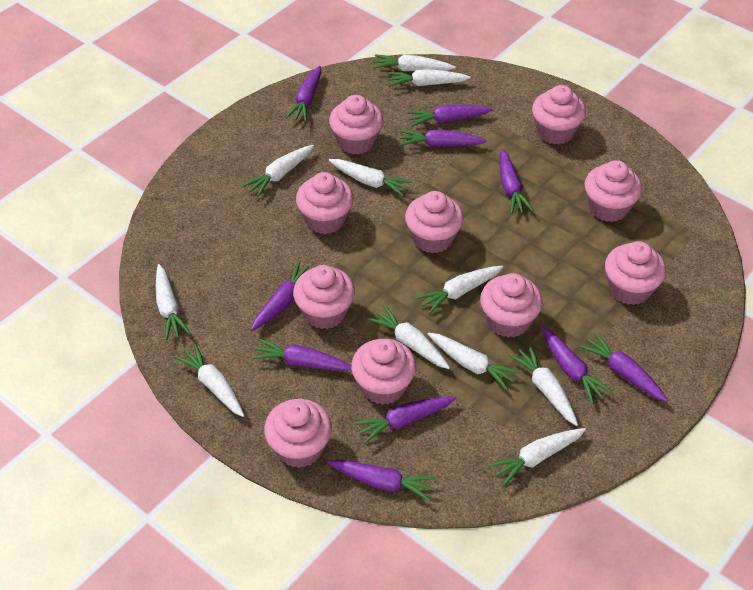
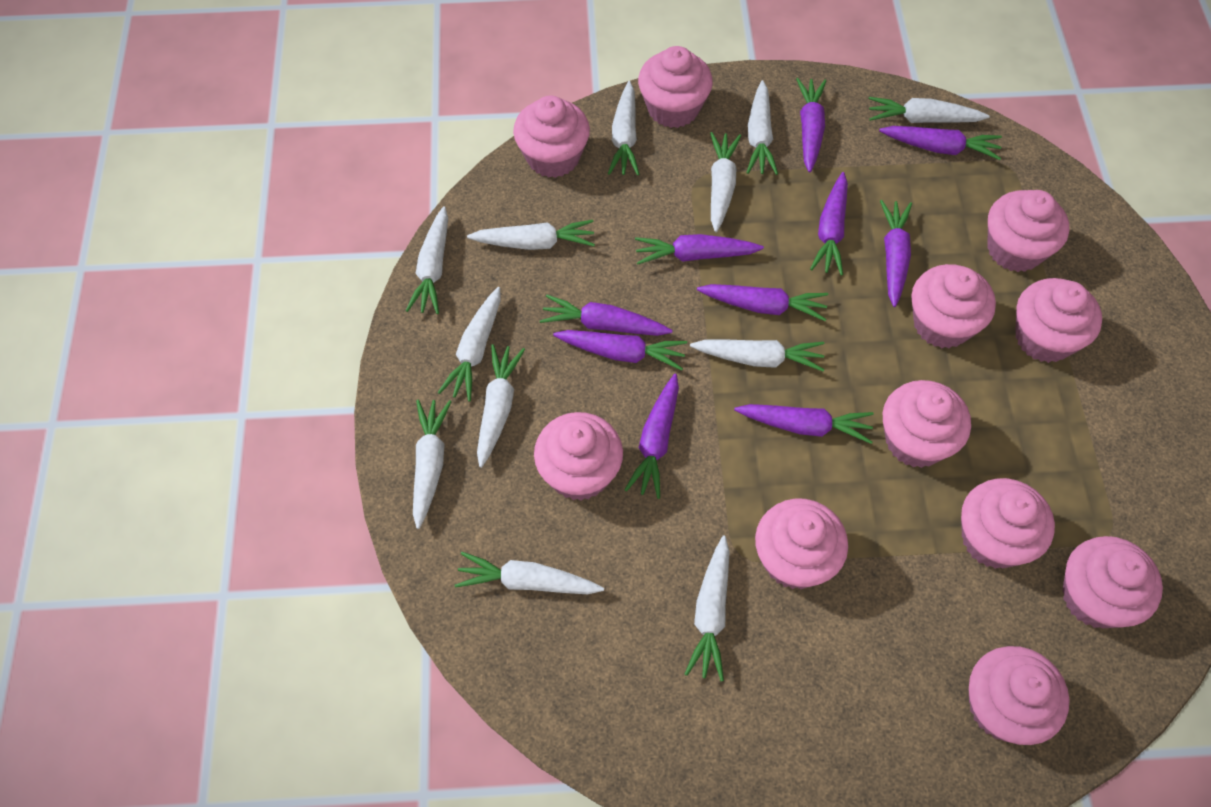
pink cupcake: [264,399,332,468] [293,265,355,329] [296,172,354,234] [329,95,383,154] [351,339,416,405] [405,191,464,253] [480,273,543,338] [532,85,586,144] [584,160,642,222] [605,241,666,305] = 10 -> [513,96,590,178] [534,412,623,501] [638,46,713,128] [755,498,848,589] [883,380,971,468] [912,264,996,348] [961,478,1055,569] [969,646,1070,745] [988,190,1069,272] [1015,278,1102,363] [1062,536,1163,628] = 11
white carrot: [156,264,191,340] [174,344,244,417] [242,145,314,197] [329,159,413,197] [367,305,450,369] [373,54,455,71] [387,69,470,87] [416,266,503,314] [428,333,521,390] [488,428,586,486] [509,345,578,426] = 11 -> [406,206,448,314] [413,400,451,529] [438,287,501,402] [455,552,604,594] [467,220,595,250] [477,344,525,468] [608,81,640,175] [685,535,730,681] [690,340,825,372] [710,132,741,232] [746,80,778,175] [869,97,990,123] = 12

